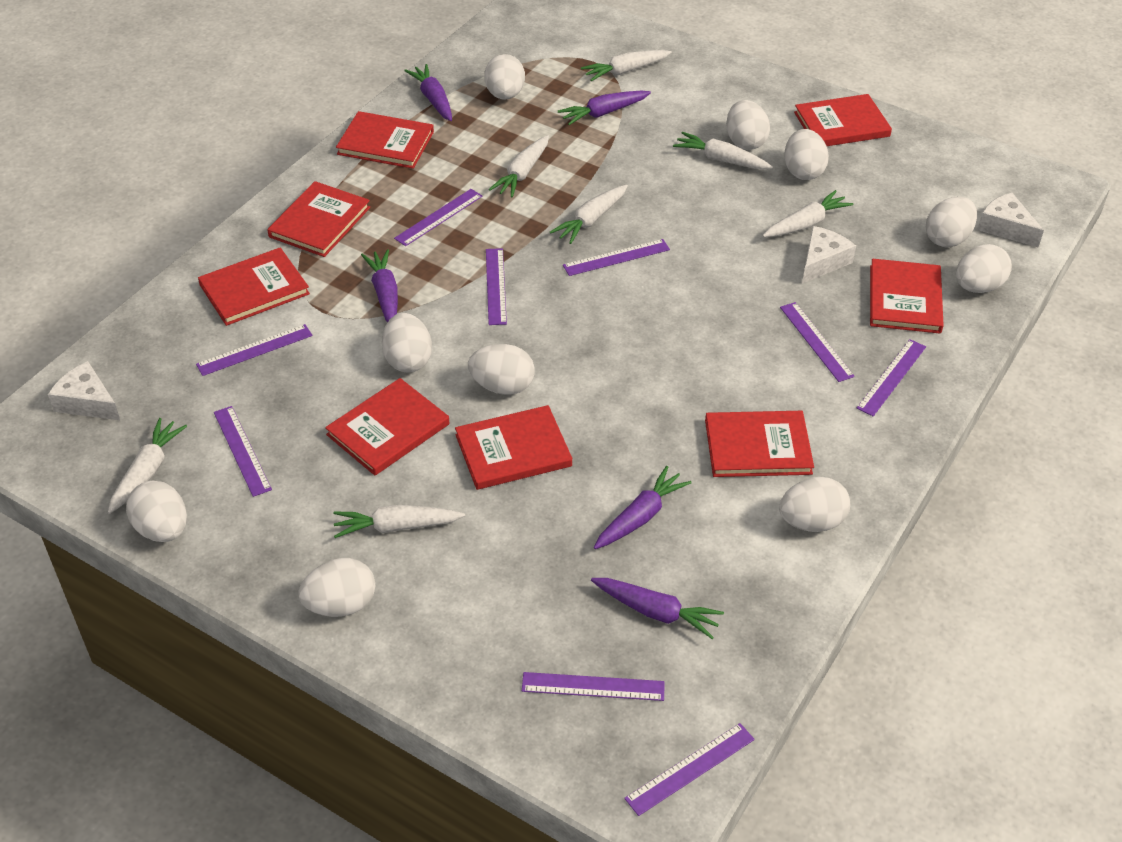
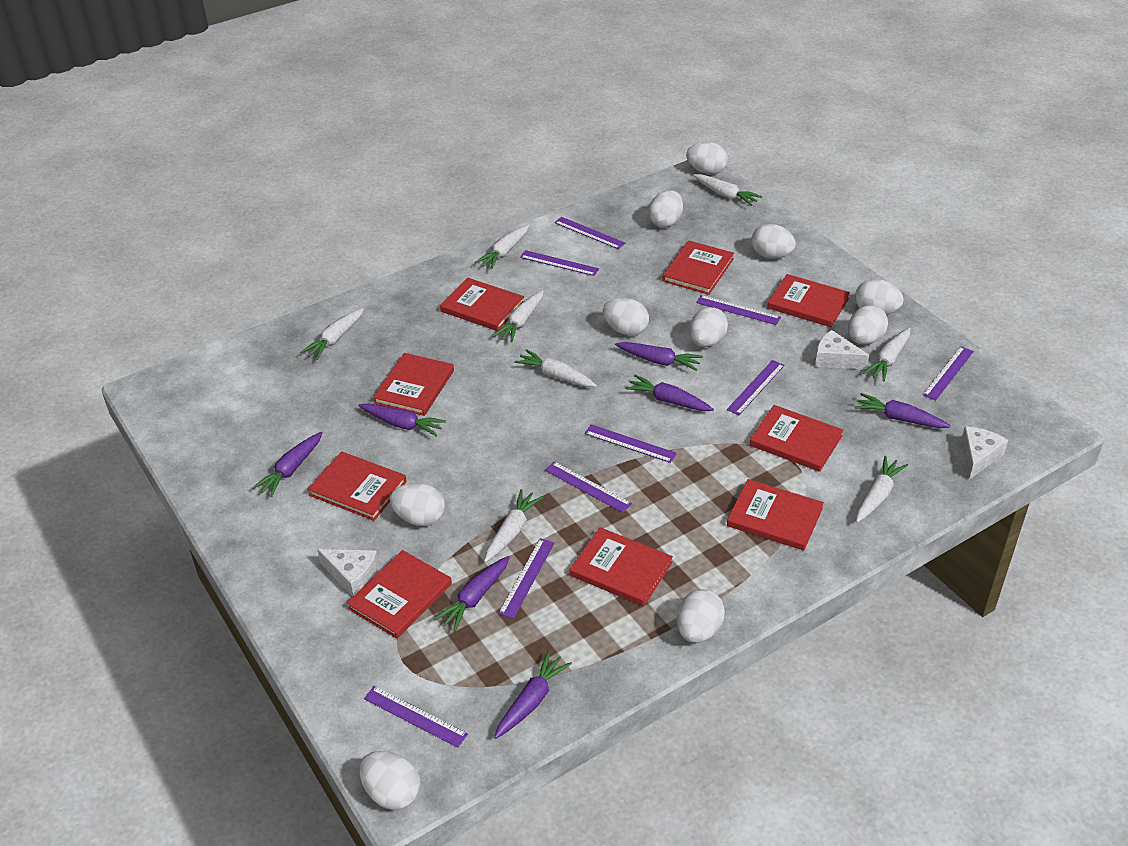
purple carrot: [361,249,398,323] [404,64,452,121] [558,91,651,125] [591,578,724,639] [594,466,691,549] = 5 -> [252,432,323,497] [359,403,446,436] [434,556,510,632] [494,651,572,739] [615,342,703,371] [625,375,714,411] [855,393,951,428] = 7
red book: [198,247,310,326] [267,181,370,257] [325,378,449,476] [336,111,434,169] [455,405,572,490] [705,411,814,477] [794,94,892,146] [870,259,944,334] = 8 -> [307,451,407,521] [347,550,452,639] [373,353,454,416] [440,278,524,331] [570,527,673,606] [662,240,734,295] [727,479,824,551] [749,405,843,472] [767,274,850,327] = 9
white carrot: [108,418,187,514] [333,505,465,538] [489,135,549,198] [550,185,628,244] [581,50,672,82] [673,132,773,170] [763,190,853,237] = 7 -> [300,308,364,360] [475,225,529,269] [484,489,543,563] [493,290,544,343] [515,349,597,387] [693,174,762,206] [856,456,908,523] [863,328,910,382] = 8

